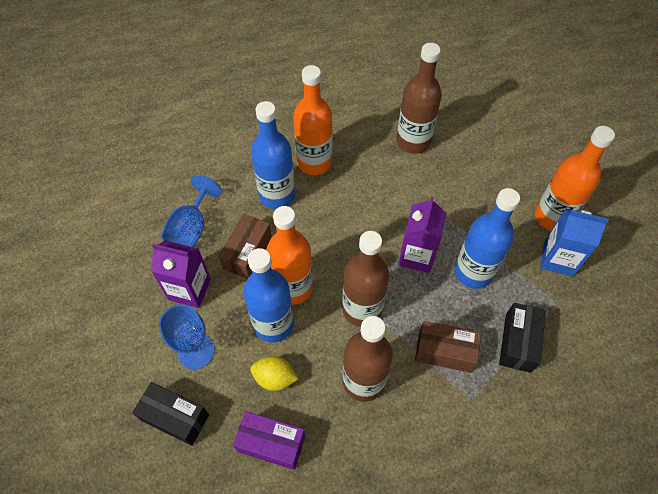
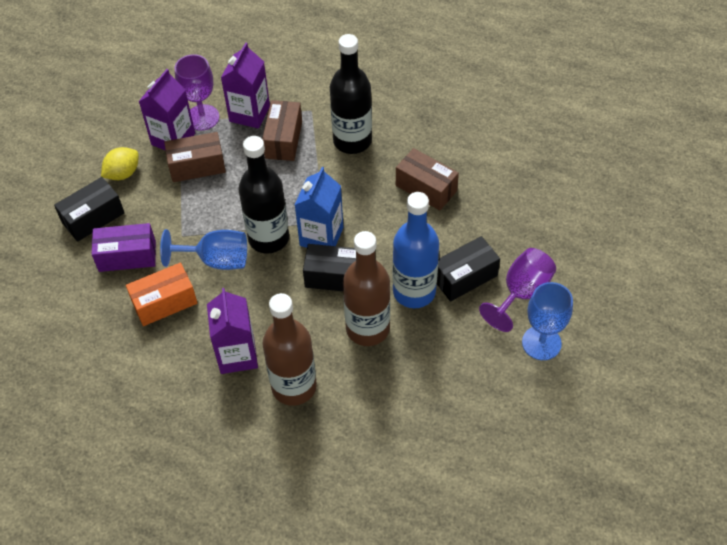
black bottle: none = 0 -> [238,136,289,254] [330,34,372,154] = 2
black box: [132,382,209,446] [499,303,546,373] = 2 -> [54,177,124,242] [303,244,356,291] [437,236,500,302] = 3
blue bottle: [243,248,294,343] [251,101,295,209] [455,188,520,289] = 3 -> [393,192,439,308] = 1
brown bottle: [342,231,389,327] [342,316,393,402] [396,43,442,154] = 3 -> [262,293,317,406] [343,231,390,346] = 2
brown box: [219,214,272,279] [415,321,481,373] = 2 -> [164,132,226,182] [262,100,302,161] [396,148,459,210] = 3
orange bottle: [266,206,313,305] [293,65,333,175] [535,126,615,231] = 3 -> none = 0
orange box: none = 0 -> [126,262,197,326] = 1
purple carton: [151,240,211,308] [398,197,447,273] = 2 -> [139,69,195,151] [207,288,258,374] [221,42,270,129] = 3
purple goblet: none = 0 -> [174,54,219,131] [479,248,556,332] = 2

